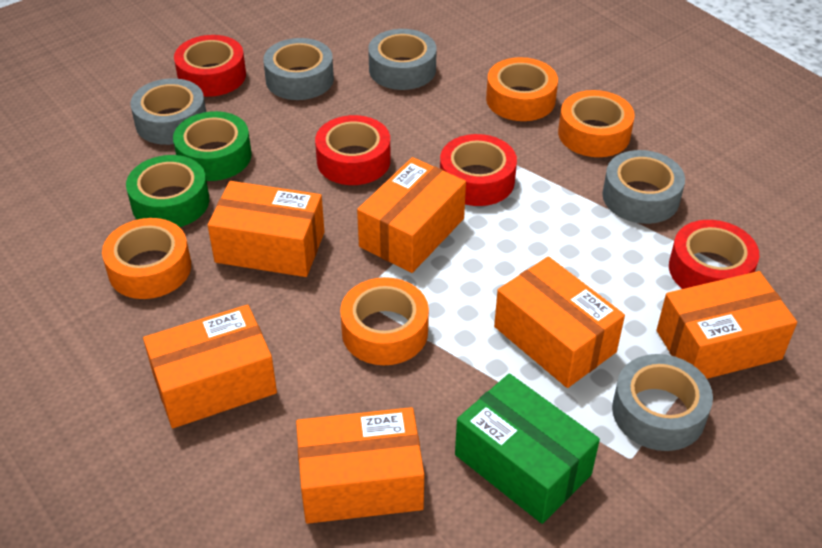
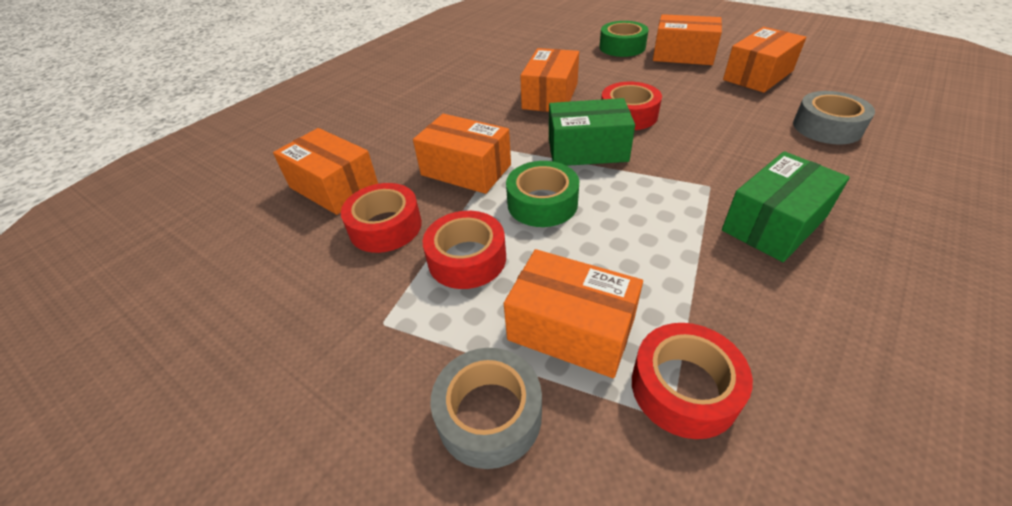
green box: [455,373,600,524] = 1 -> [549,98,635,166] [722,151,850,262] = 2
grey tape: [130,78,206,145] [263,38,334,100] [368,29,437,90] [602,150,685,224] [612,354,713,451] = 5 -> [430,348,542,469] [793,91,875,145] = 2
orange tape: [102,218,191,299] [340,277,429,365] [486,57,558,121] [558,90,635,157] = 4 -> none = 0

